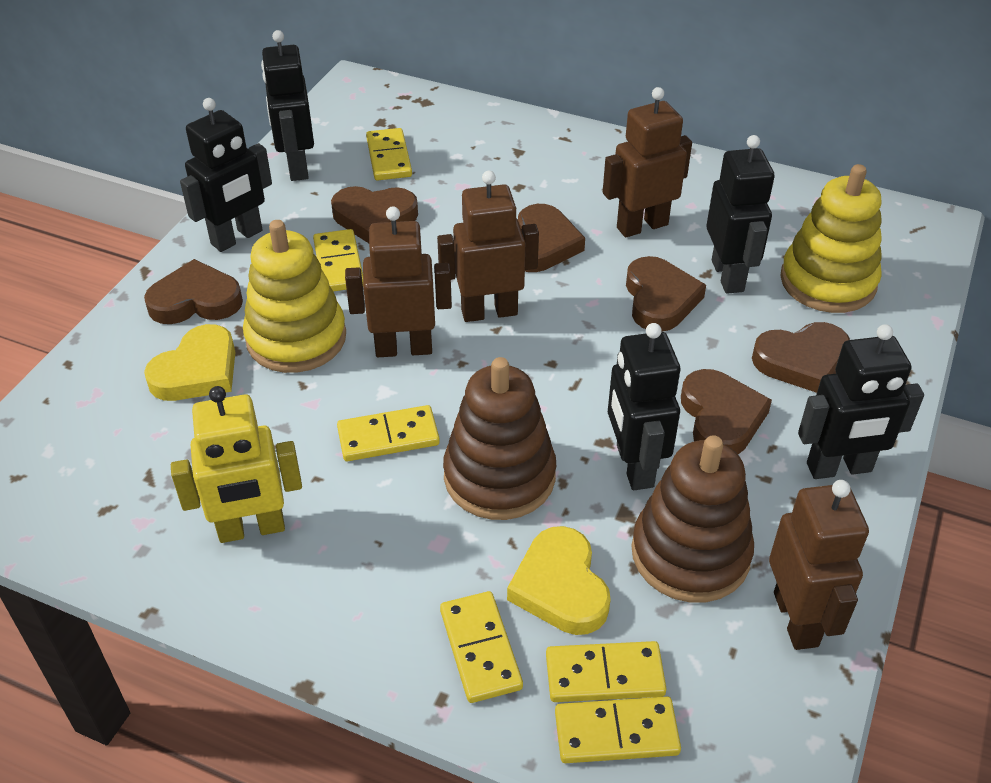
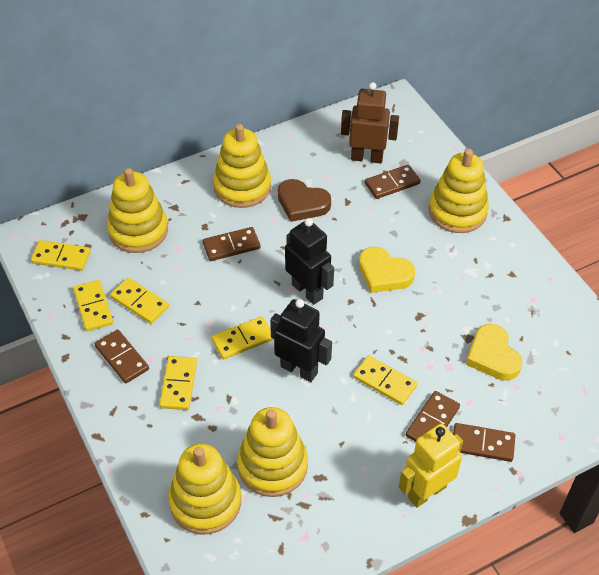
black robot: [180,98,272,252] [261,30,314,181] [608,323,680,490] [706,135,775,294] [798,324,924,479] = 5 -> [270,299,332,382] [285,218,334,305] = 2
brown domino: none = 0 -> [95,330,149,383] [203,227,261,261] [365,165,420,199] [406,391,460,442] [453,423,515,462] = 5
brown heart: [144,259,243,324] [331,186,418,243] [518,204,585,272] [626,256,706,332] [681,369,772,454] [752,322,850,393] = 6 -> [278,179,331,222] = 1
brown robot: [345,206,452,357] [437,171,539,322] [603,87,692,238] [769,480,869,650] = 4 -> [341,82,399,163] = 1
brown stacking toy: [443,357,556,520] [632,435,754,603] = 2 -> none = 0
yellow stacking toy: [243,220,346,373] [780,164,882,313] = 2 -> [107,168,168,253] [168,444,241,535] [213,124,271,208] [237,407,308,497] [429,149,489,233] = 5

